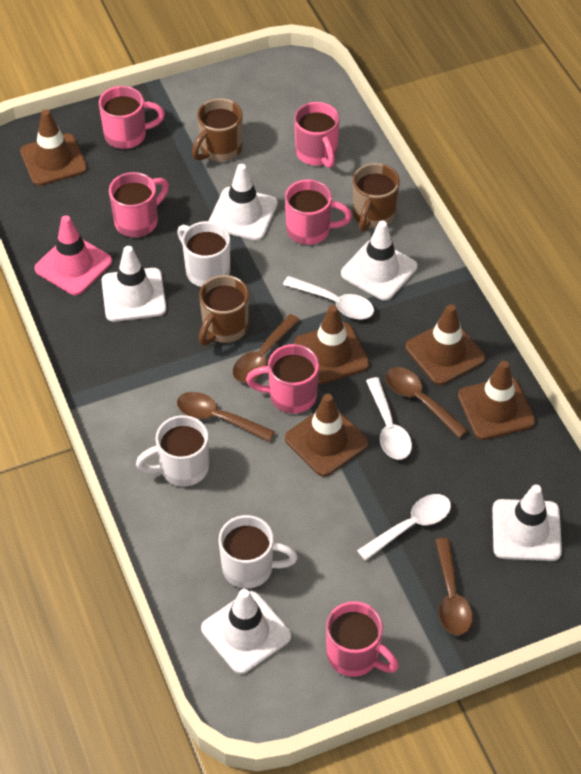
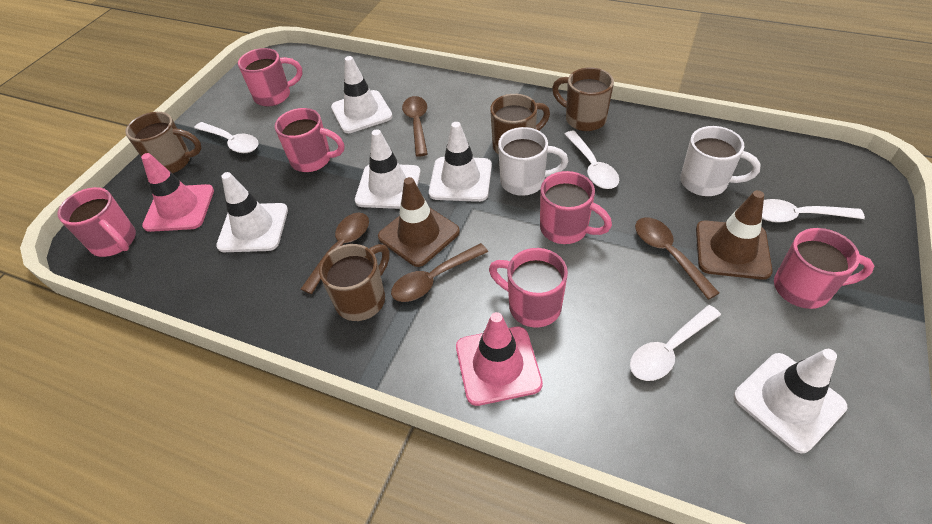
brown mug: [192,98,242,162] [199,275,249,345] [353,163,400,232] = 3 -> [125,112,202,173] [319,244,390,321] [490,94,550,155] [552,67,614,131] = 4
brown traffic cone: [20,109,87,186] [285,394,368,477] [294,305,370,385] [405,304,485,385] [458,361,535,440] = 5 -> [378,177,460,267] [696,190,773,280] = 2
pink traffic cone: [35,215,112,295] = 1 -> [141,153,214,232] [456,312,543,406] = 2
white mug: [136,415,209,486] [177,221,230,287] [219,515,298,588] = 3 -> [498,127,568,196] [680,126,761,196] = 2
white spoon: [283,276,374,319] [357,494,451,561] [366,377,412,460] = 3 -> [194,122,259,153] [564,131,619,189] [630,305,721,381] [762,199,865,223] = 4

